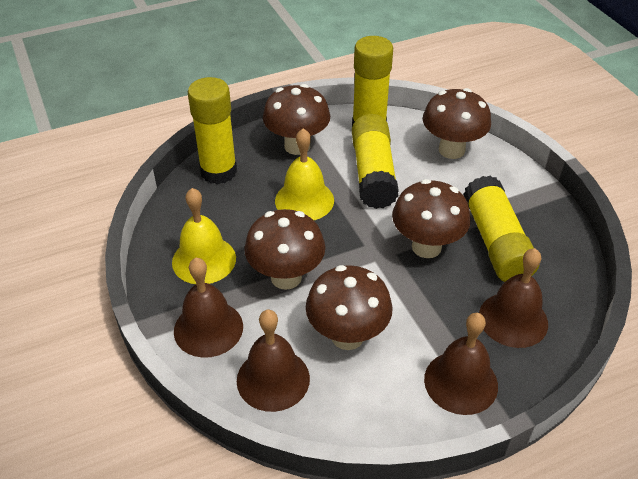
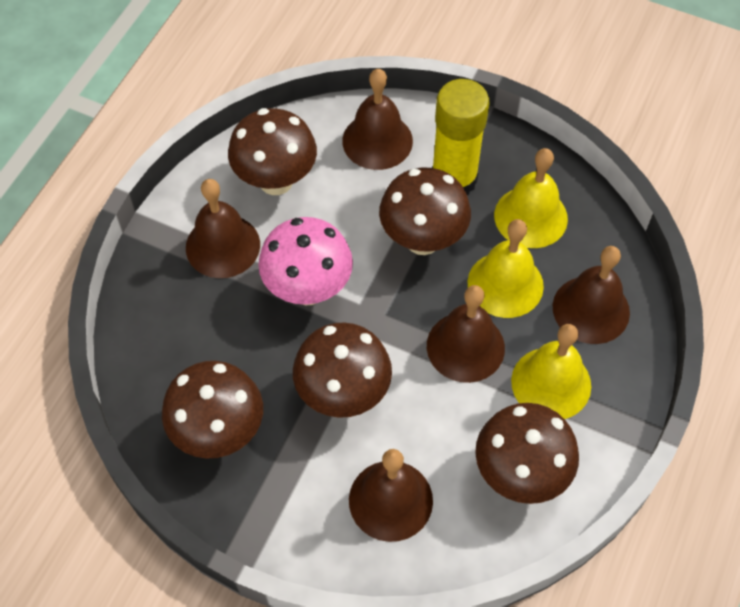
brown bell: [174,258,243,358] [237,310,310,412] [424,313,498,415] [479,248,548,348] = 4 -> [186,179,260,278] [342,69,413,170] [349,449,433,542] [427,285,505,383] [553,246,630,344] = 5
pink mushroom: none = 0 -> [258,217,353,305] = 1
yellow bell: [172,188,236,284] [275,128,334,220] = 2 -> [468,219,544,318] [494,148,568,248] [511,324,591,419] = 3
yellow glue stick: [188,77,237,184] [352,36,393,126] [352,114,399,209] [463,176,539,282] = 4 -> [432,79,489,195] = 1

